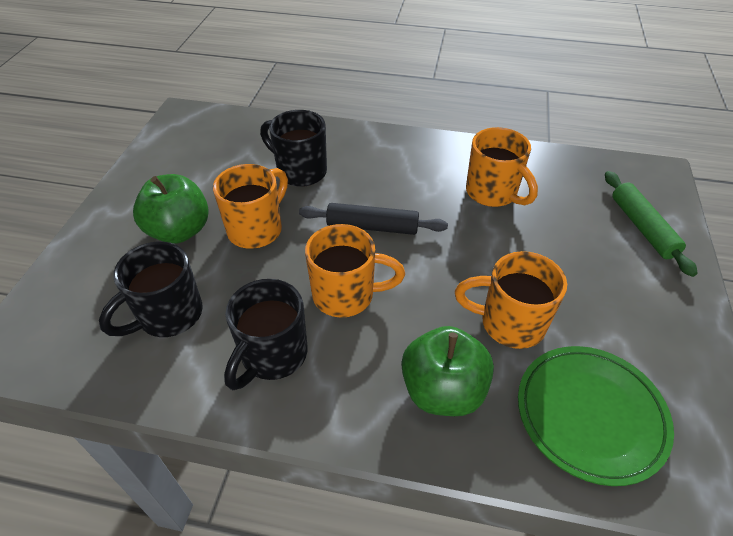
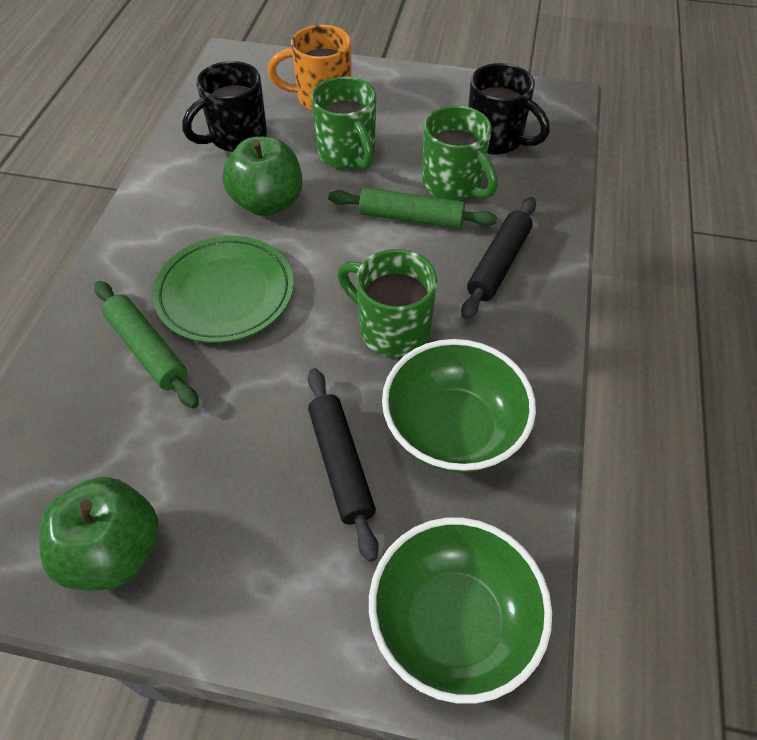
black mug: [99,242,203,337] [224,279,307,390] [260,110,327,187] = 3 -> [182,61,267,152] [468,63,550,155] = 2
black rolling pin: [299,203,448,235] = 1 -> [308,368,379,562] [461,197,536,320] = 2
green bowl: none = 0 -> [369,518,552,704] [382,339,536,473] = 2
green mug: none = 0 -> [311,77,376,169] [338,249,437,357] [422,105,498,201] = 3
green rolling pin: [605,171,698,277] = 1 -> [94,281,199,409] [328,187,497,229] = 2
orange mug: [213,164,288,249] [305,224,405,318] [455,251,567,349] [466,127,538,207] = 4 -> [267,25,351,111] = 1

